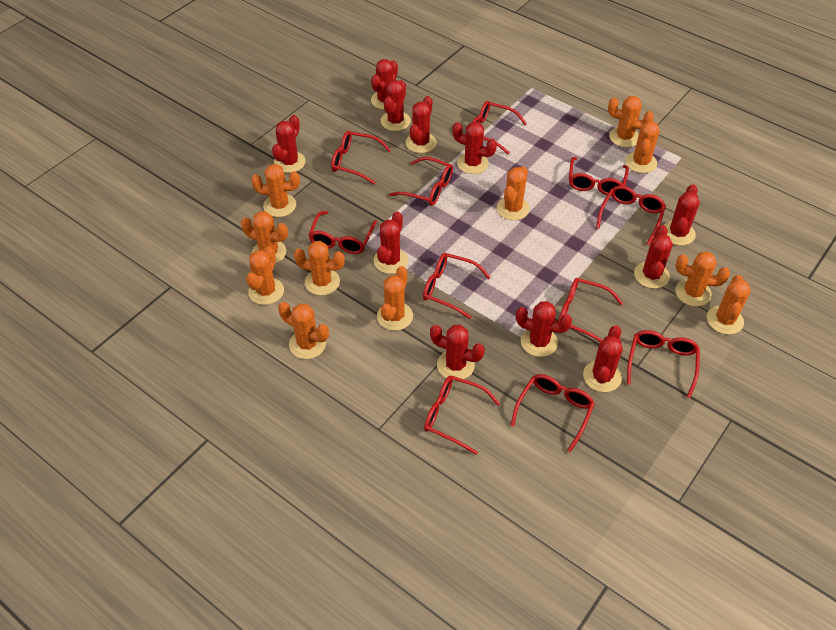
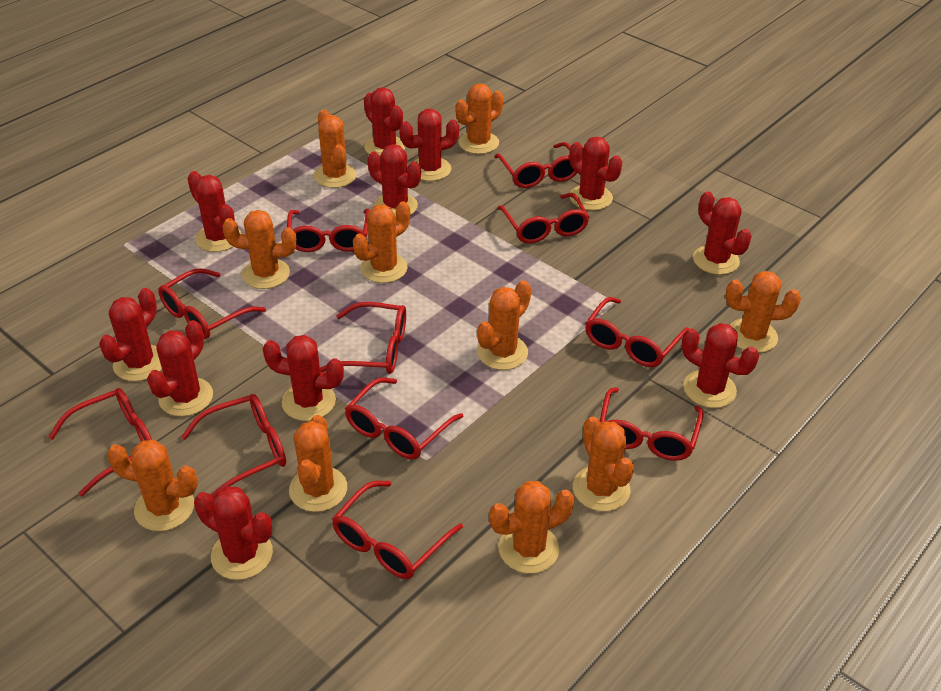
orange cactus: [241,211,288,264] [246,246,284,305] [251,164,300,217] [278,302,329,359] [294,241,345,296] [377,266,413,331] [497,166,530,220] [608,96,654,147] [625,121,660,173] [675,251,730,307] [707,275,751,335] = 11 -> [107,439,198,531] [222,210,297,289] [289,415,347,512] [314,110,357,188] [353,201,410,283] [455,83,503,154] [477,281,531,370] [489,481,575,574] [573,416,634,512] [725,271,801,353] = 10

